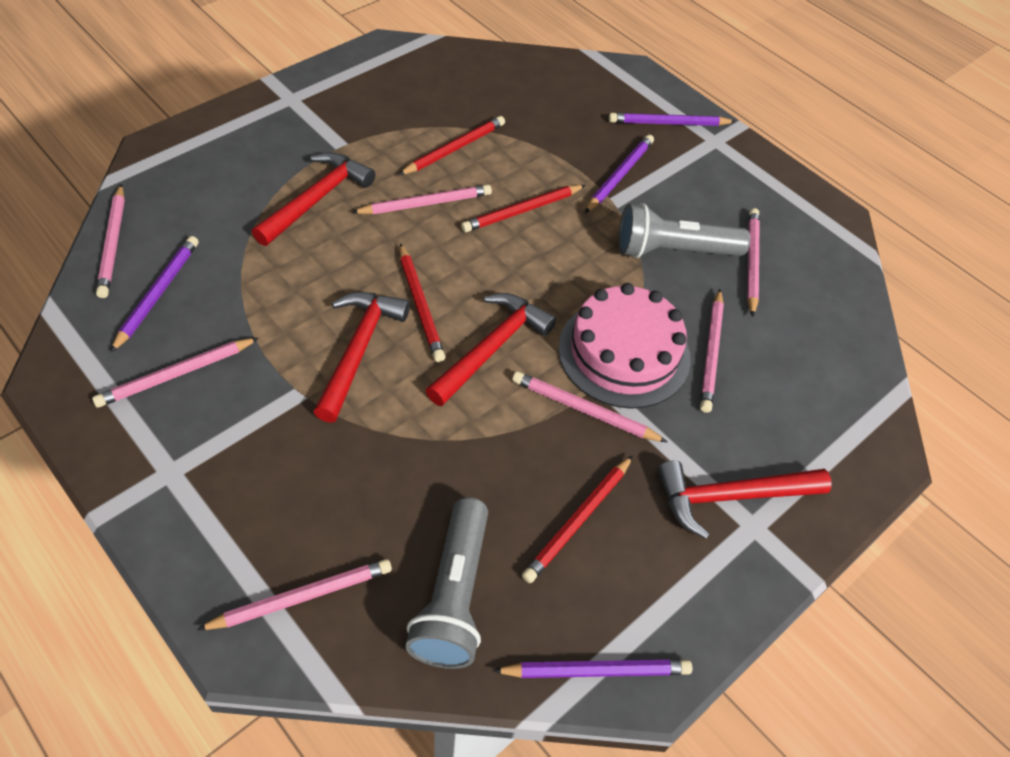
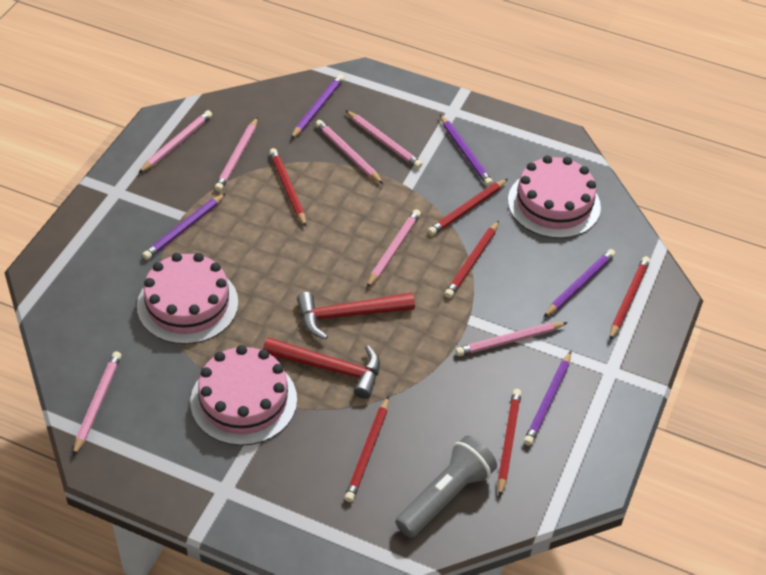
grey flashlight: [405,497,488,669] [618,203,750,258] = 2 -> [395,435,497,538] = 1
pink cake: [558,283,691,409] = 1 -> [137,253,238,344] [190,345,297,446] [508,155,601,239] = 3
purple pencil: [110,236,199,353] [492,659,692,678] [585,135,654,213] [609,113,736,126] = 4 -> [142,193,226,260] [291,74,344,139] [440,115,493,186] [524,351,571,446] [544,249,615,317] = 5
red hammer: [252,152,375,246] [314,292,410,423] [425,293,556,406] [657,461,832,539] = 4 -> [263,337,380,399] [297,292,415,340] = 2
red pencil: [399,116,505,175] [400,243,445,362] [461,185,586,232] [522,455,633,583] = 4 -> [269,148,306,227] [344,396,389,502] [428,179,508,236] [445,221,499,298] [497,389,521,497] [609,256,650,340] = 6

